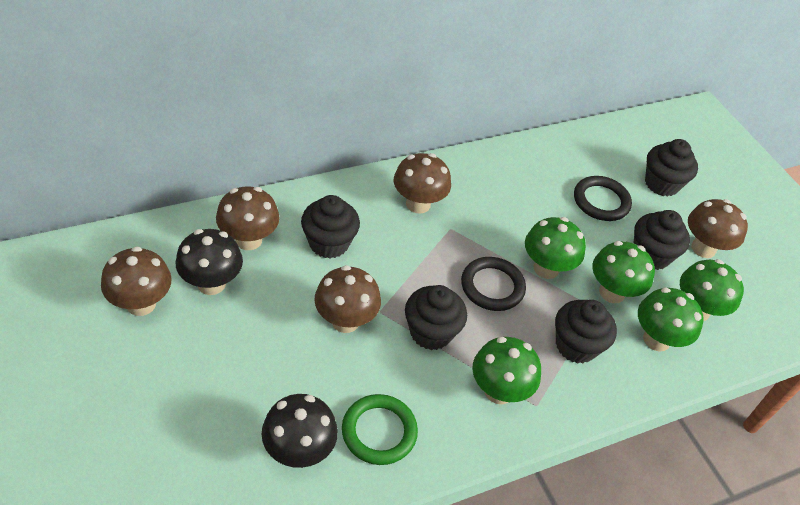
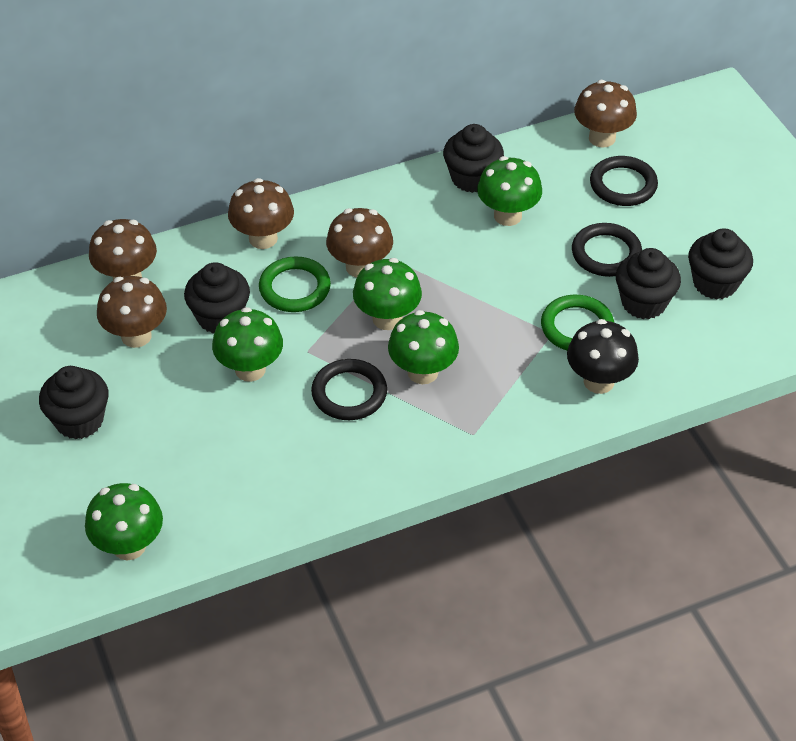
black mushroom: [176,229,243,295] [262,394,338,468] = 2 -> [567,319,639,394] = 1
black ring: [461,257,526,311] [574,176,632,221] = 2 -> [311,359,387,420] [572,223,642,277] [590,156,658,206] = 3
green ring: [342,394,418,465] = 1 -> [259,256,331,312] [541,295,614,351] = 2

